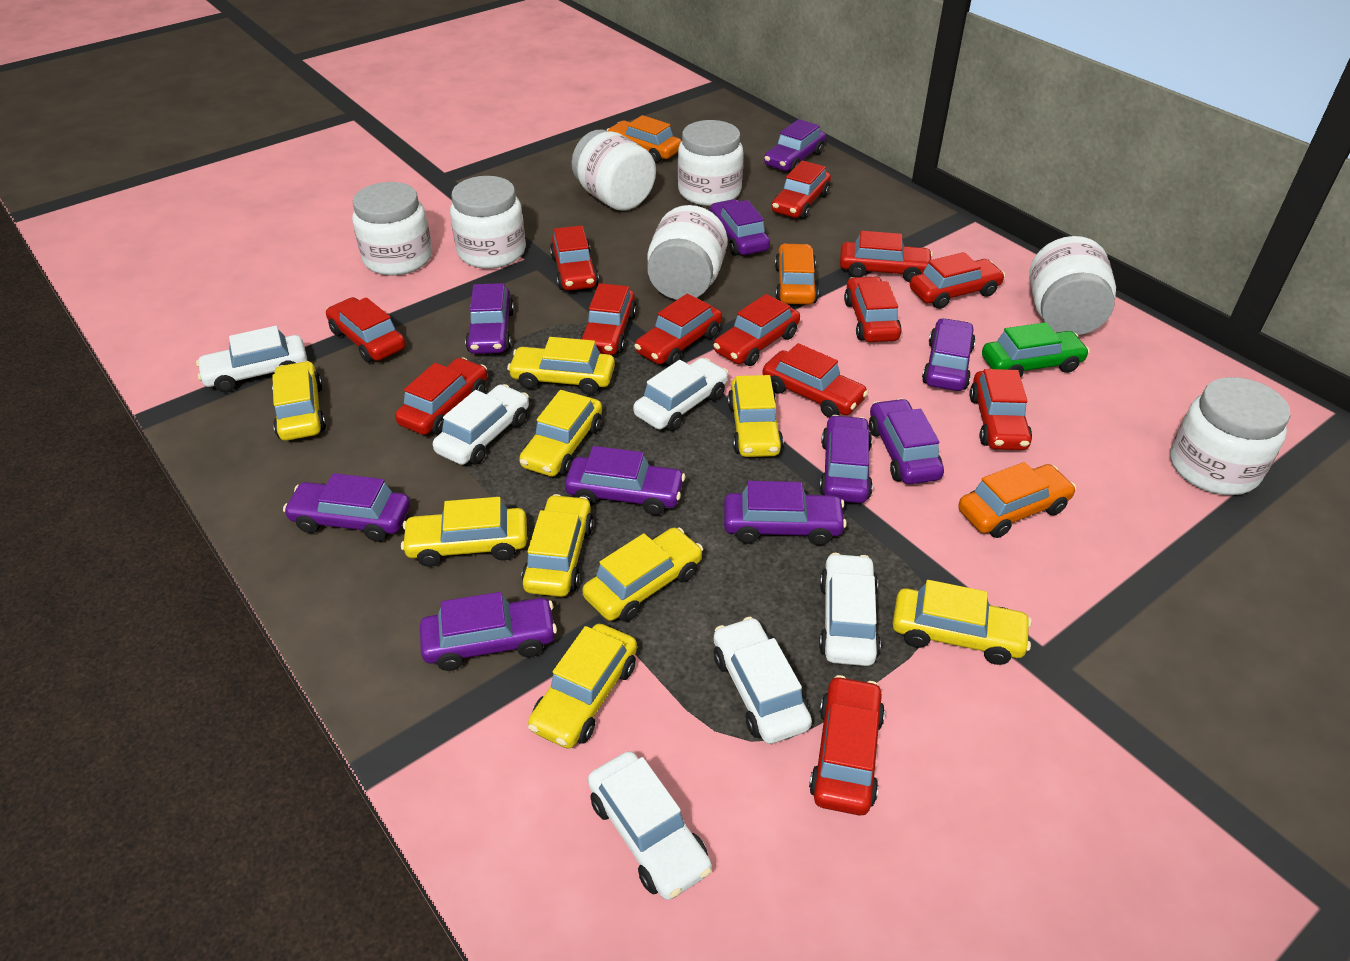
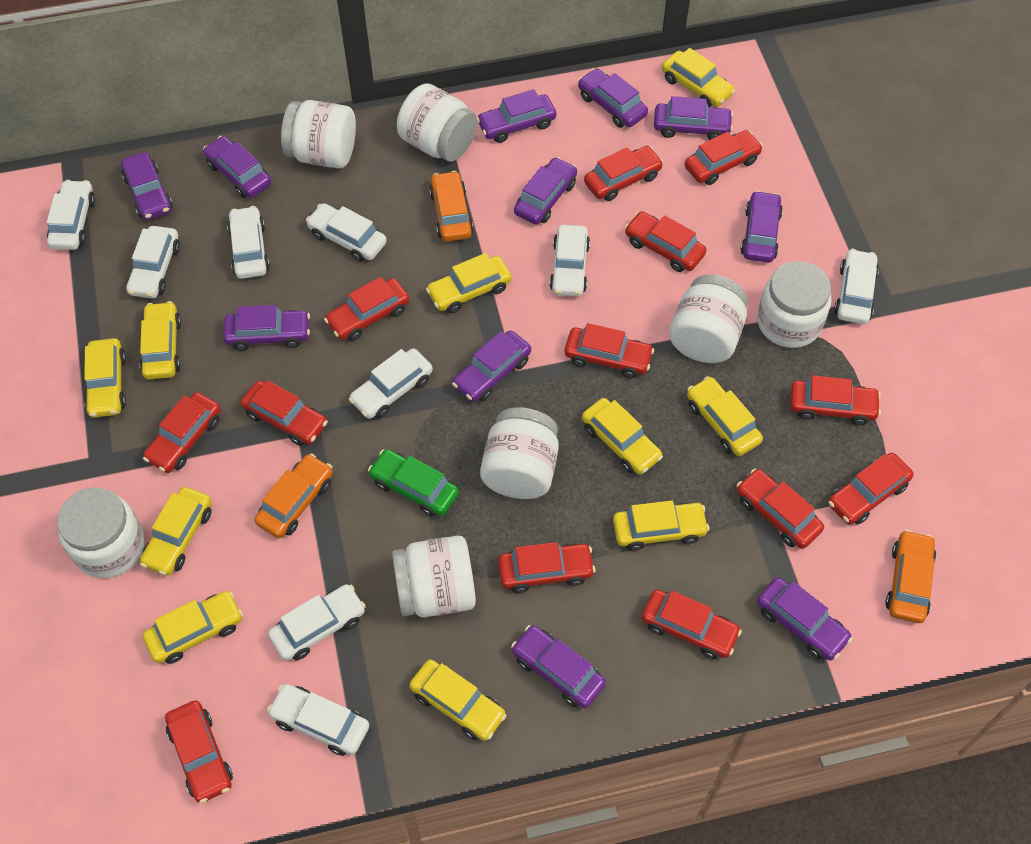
purple car: [283,473,410,542] [420,592,557,671] [465,283,514,354] [565,446,685,515] [710,199,770,256] [724,481,847,546] [764,119,826,172] [819,415,873,503] [869,398,944,484] [922,318,976,391] = 10 -> [121,152,173,220] [203,136,272,198] [223,305,310,351] [452,330,531,402] [477,89,557,143] [511,625,606,708] [514,157,577,225] [578,68,648,128] [654,96,733,140] [740,191,783,263] [757,577,853,661] = 11
white car: [196,326,307,392] [433,384,529,465] [588,751,712,900] [633,358,729,431] [714,617,812,744] [819,553,881,666] = 6 -> [47,180,95,250] [126,226,180,299] [227,206,270,279] [267,684,369,756] [268,584,366,661] [306,203,387,262] [349,348,433,419] [550,225,590,297] [834,249,879,324] = 9
yellow car: [272,361,326,441] [401,497,527,567] [507,337,615,395] [519,390,602,477] [522,494,593,597] [528,624,637,749] [582,528,703,622] [727,375,783,457] [893,580,1032,665] = 9 -> [84,338,126,418] [140,301,181,379] [140,487,212,576] [143,591,243,664] [409,659,507,741] [426,253,512,313] [582,398,663,475] [613,501,709,551] [662,48,735,107] [687,376,763,456] = 10

